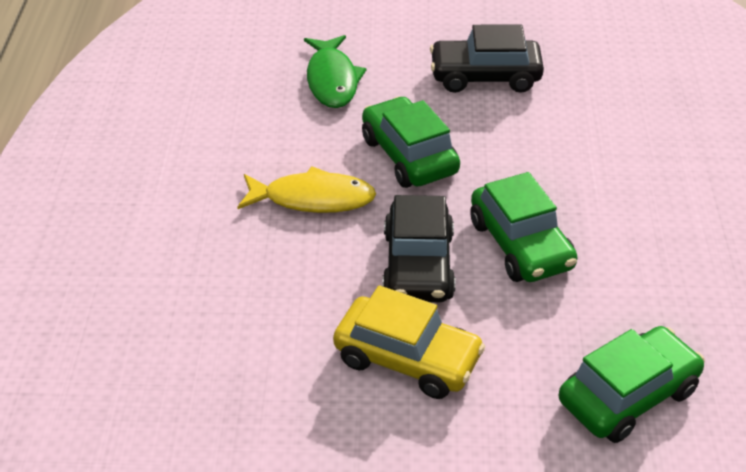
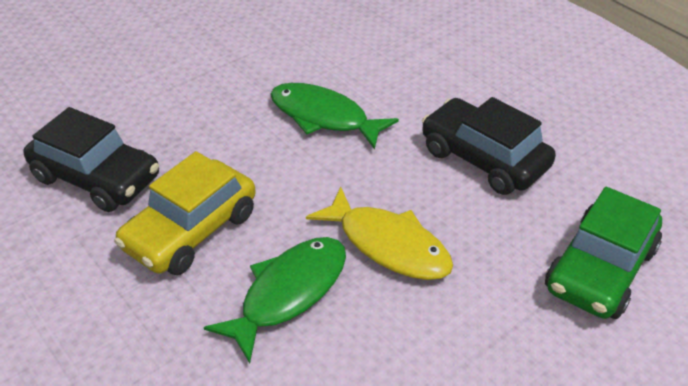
green car: [362,96,460,188] [470,172,578,282] [559,326,705,443] = 3 -> [545,187,662,319] = 1
green fish: [304,35,367,108] = 1 -> [204,237,346,363] [270,83,399,150] = 2

